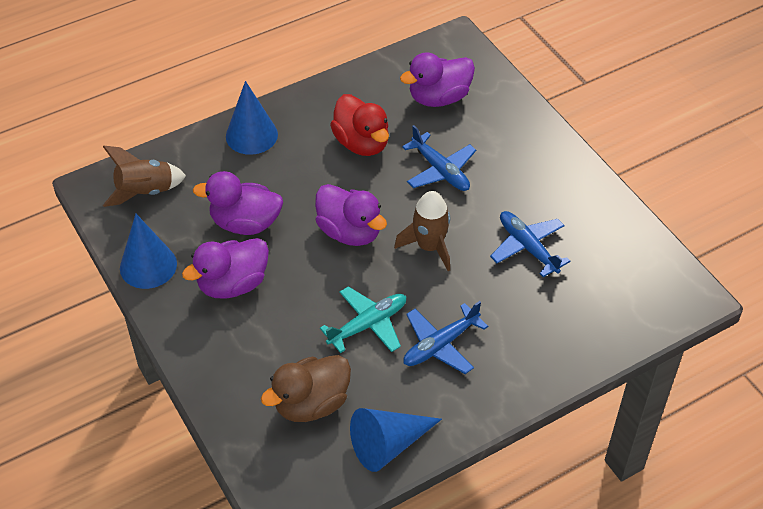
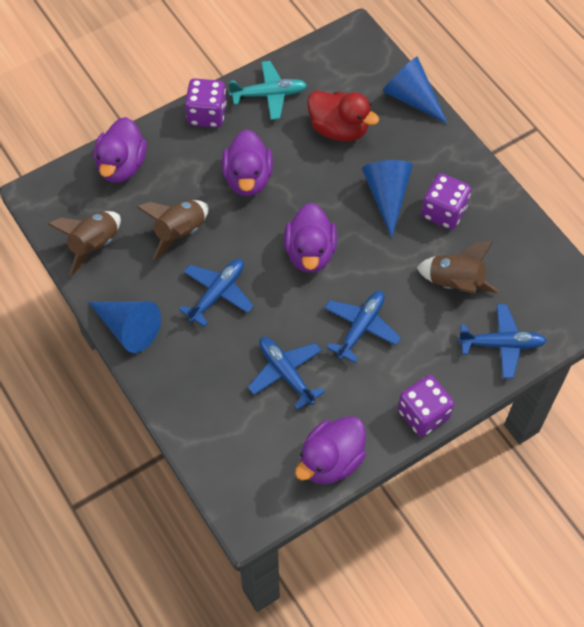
blue plane: [402,125,476,191] [403,301,488,374] [490,211,570,277] = 3 -> [179,259,254,327] [248,337,325,410] [325,291,401,363] [458,304,547,379] = 4
brown duck: [261,355,351,422] = 1 -> none = 0
brown rocket: [103,146,186,207] [394,191,450,271] = 2 -> [47,211,121,276] [137,200,209,260] [416,241,499,294] = 3
purple dice: none = 0 -> [185,78,227,128] [398,375,454,437] [421,173,471,230] = 3

